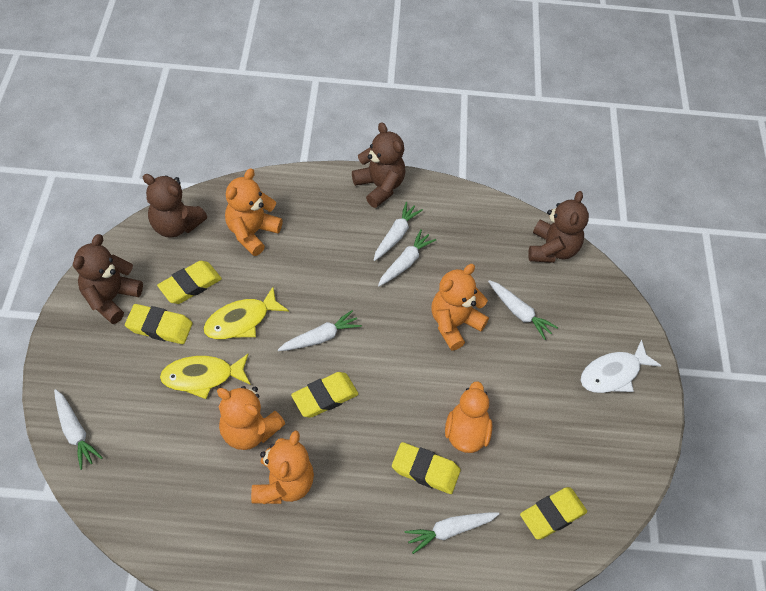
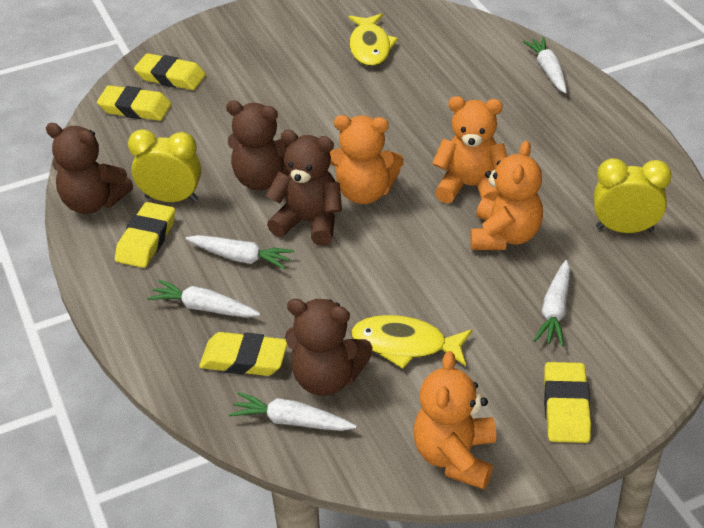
orange duck: [445,381,493,453] = 1 -> none = 0
white carrot: [54,389,103,470] [278,310,362,351] [374,202,423,261] [378,229,436,286] [405,512,499,554] [488,280,558,340] = 6 -> [147,280,260,318] [185,235,294,270] [229,392,357,431] [522,37,567,94] [533,260,570,347] = 5
white fish: [580,339,662,393] = 1 -> none = 0
yellow clock: none = 0 -> [128,129,201,202] [594,158,672,233] = 2

